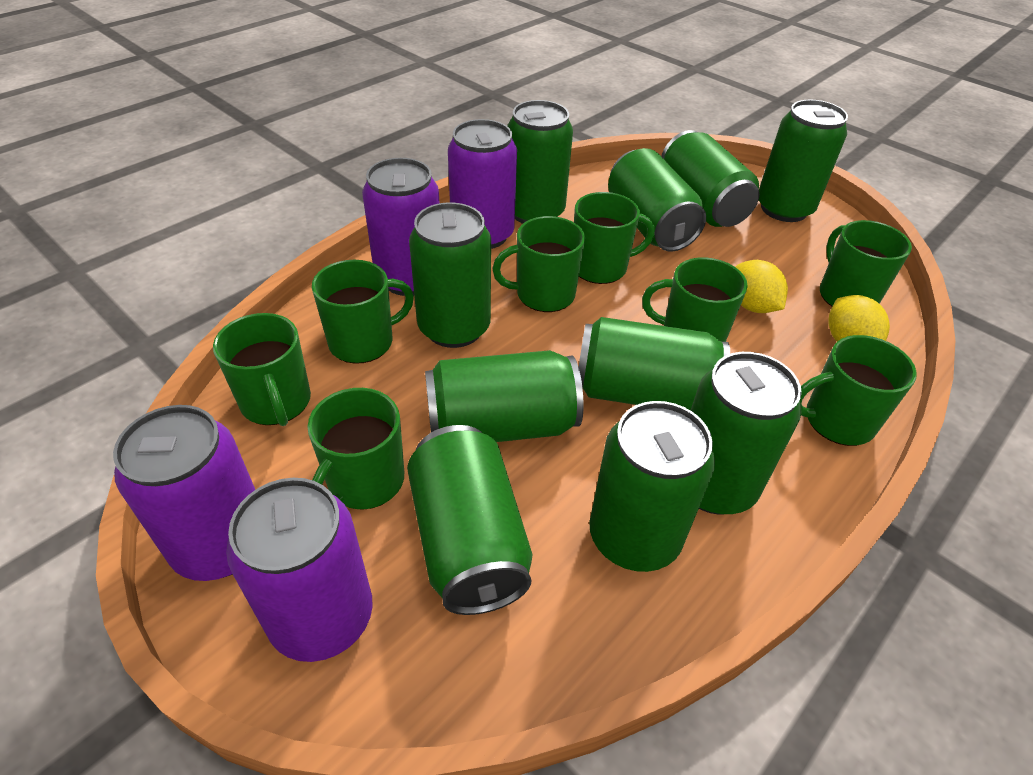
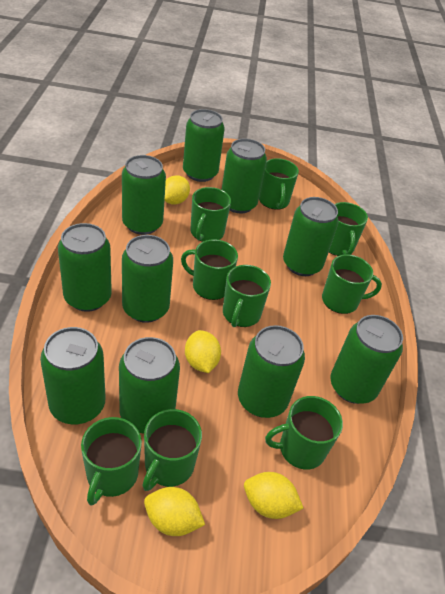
green mug: [213,313,311,426] [307,388,404,510] [312,260,414,364] [492,216,585,312] [574,192,655,284] [642,257,747,342] [800,335,917,446] [820,220,912,306] = 8 -> [81,417,142,506] [142,409,202,491] [181,239,238,300] [190,187,231,242] [223,265,271,327] [259,158,299,210] [265,396,343,470] [322,254,382,314] [329,202,368,256] = 9
purple can: [113,405,255,581] [226,478,373,662] [362,158,439,296] [448,119,517,249] = 4 -> none = 0
yellow lemon: [735,260,788,313] [828,295,890,342] = 2 -> [144,487,205,536] [165,176,190,205] [185,330,221,373] [244,472,303,519] = 4

